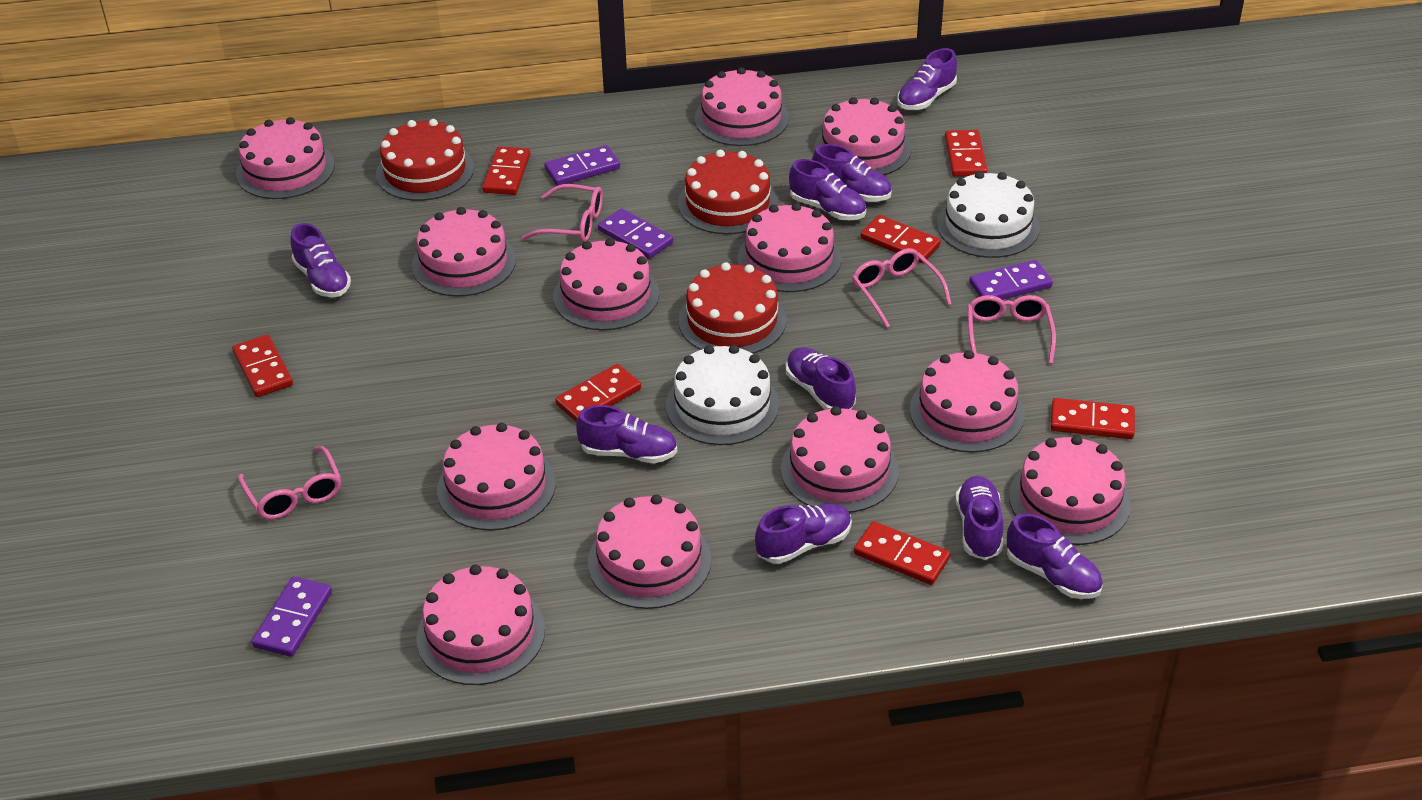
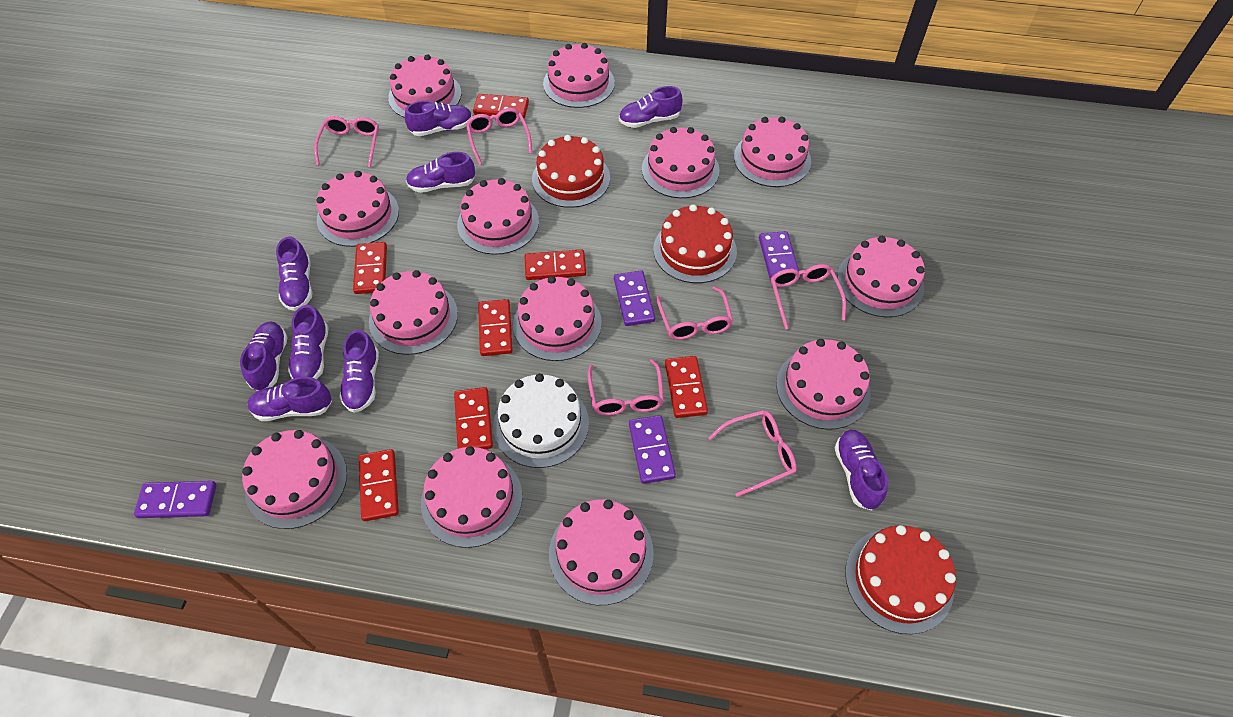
pink cake: [236,117,335,199] [412,207,516,297] [416,565,545,685] [437,423,556,531] [553,238,659,330] [588,495,711,609] [694,67,789,146] [737,203,841,292] [781,406,899,513] [814,97,912,175] [910,350,1025,453] [1009,435,1131,545] = 12 -> [242,430,347,529] [316,171,399,247] [369,270,458,355] [388,54,461,118] [421,446,522,548] [457,178,539,255] [513,276,602,361] [543,43,615,108] [549,499,654,605] [642,127,719,198] [734,117,811,187] [776,339,870,430] [837,236,925,317] = 13
pink glasses: [238,446,341,520] [522,184,603,242] [852,248,952,328] [967,295,1056,364] = 4 -> [314,116,379,168] [466,108,532,165] [587,359,664,416] [656,286,733,340] [708,410,797,497] [771,264,846,330] = 6
white cake: [666,345,779,445] [937,171,1040,258] = 2 -> [493,374,589,468] = 1

